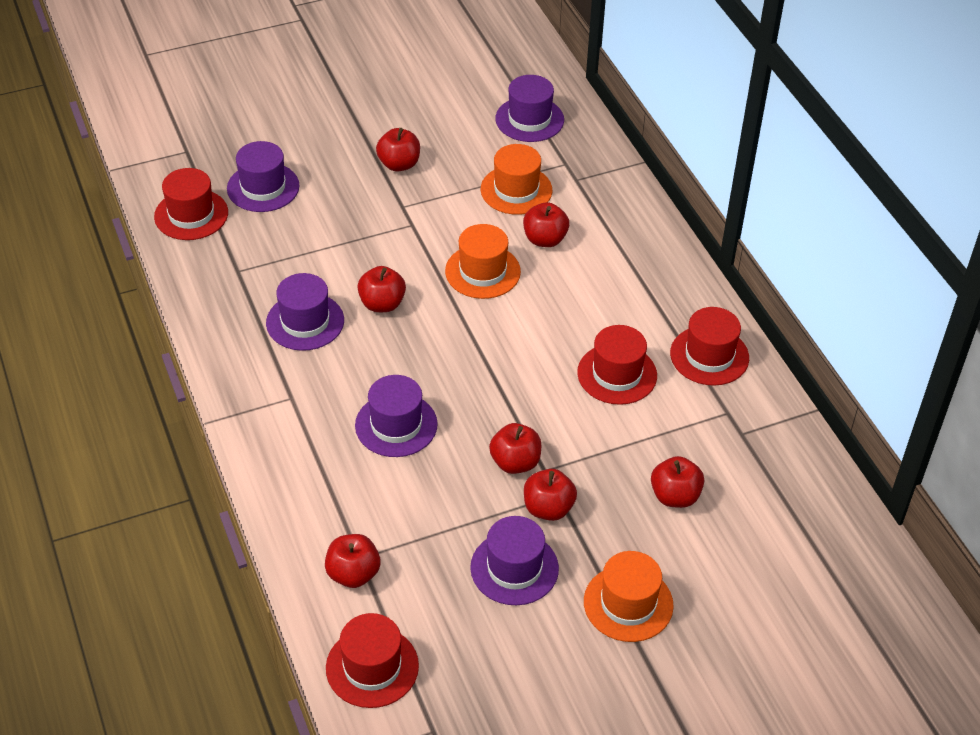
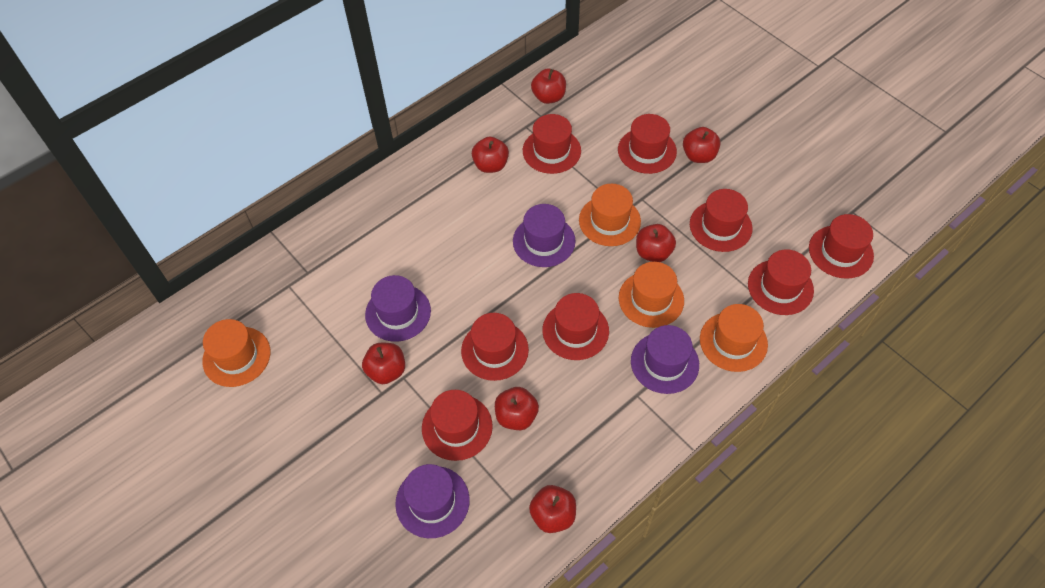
orange hat: [445,224,521,299] [481,144,552,215] [584,551,674,642] = 3 -> [202,319,270,387] [579,184,641,246] [619,262,684,328] [700,304,768,372] = 4
purple hat: [227,141,300,212] [266,273,344,351] [355,375,438,457] [470,516,559,605] [496,75,564,142] = 5 -> [365,275,431,342] [395,464,470,538] [513,204,576,267] [631,325,699,394] = 4
red hat: [154,168,228,240] [326,613,419,708] [577,325,657,405] [670,307,749,386] = 4 -> [422,390,493,461] [461,313,529,381] [523,114,581,174] [542,293,609,360] [618,114,677,174] [690,189,753,252] [748,249,814,315] [809,214,874,279] = 8

